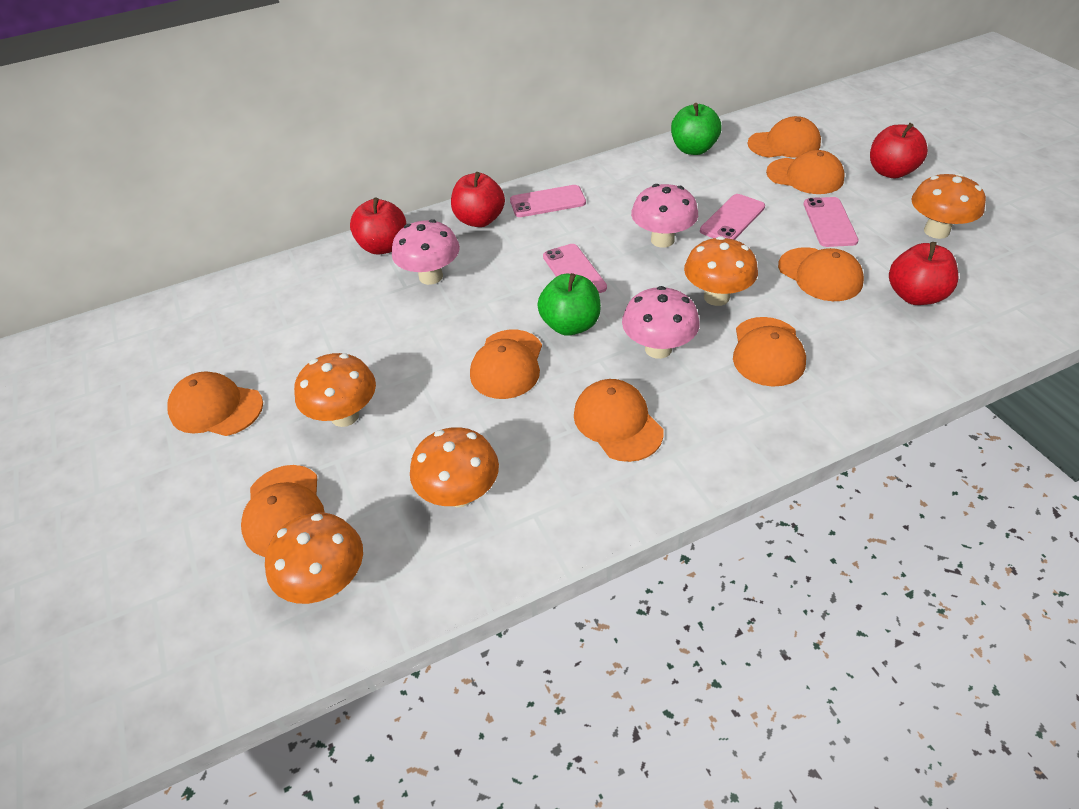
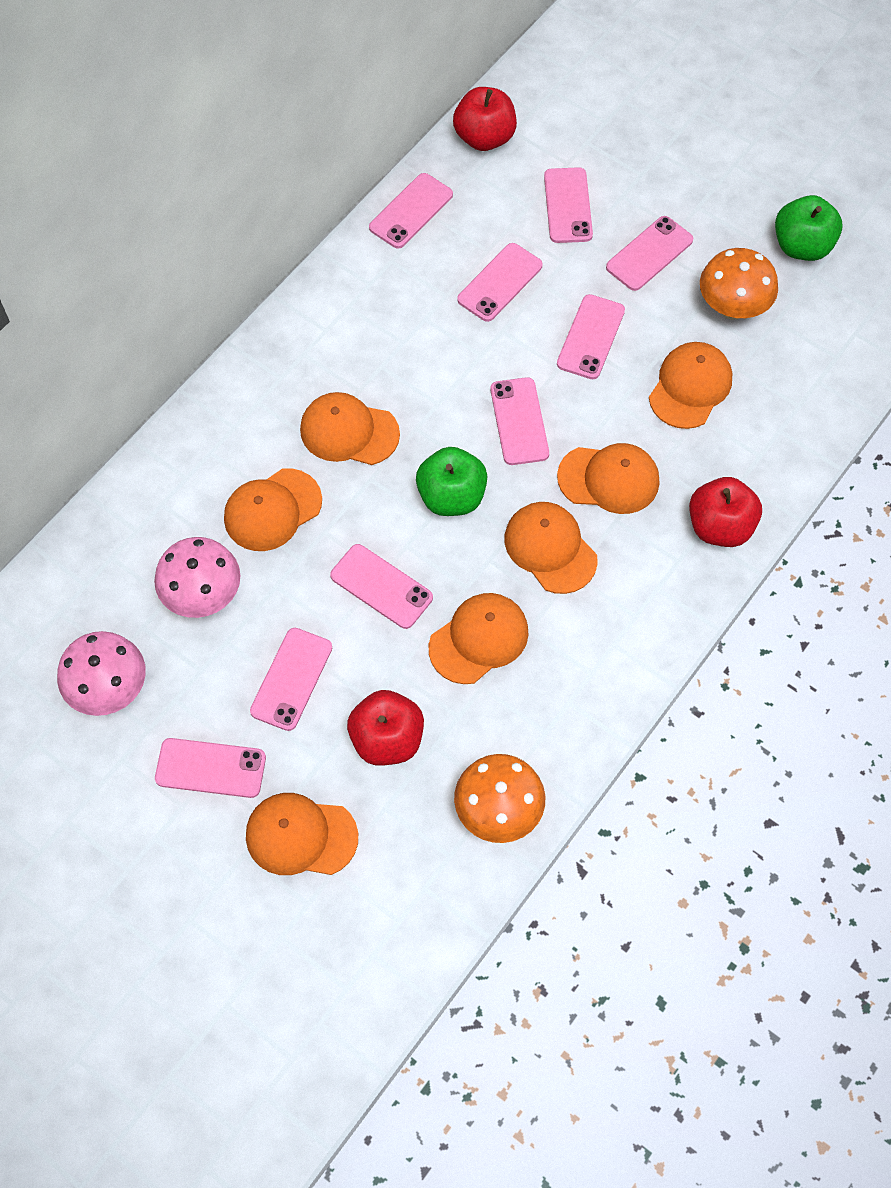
orange cap: [167,371,263,436] [241,465,325,557] [470,330,542,399] [574,379,663,462] [733,317,806,387] [747,116,821,158] [766,150,845,194] [778,247,864,301] = 8 -> [224,468,322,551] [246,793,358,875] [300,392,400,465] [429,593,529,684] [504,502,598,594] [557,443,659,514] [649,342,732,429] = 7
orange mushroom: [265,513,363,604] [294,353,376,427] [410,427,499,507] [684,236,758,306] [911,173,986,239] = 5 -> [454,754,545,843] [700,248,778,320] = 2
pink mushroom: [392,219,460,285] [622,286,700,359] [631,184,698,248] = 3 -> [57,631,146,716] [154,537,240,618] = 2
pink phone: [510,185,586,217] [543,244,607,293] [700,194,765,240] [804,197,858,247] = 4 -> [155,738,266,798] [250,628,332,731] [330,544,433,629] [369,173,453,249] [457,243,543,322] [490,377,549,465] [544,167,593,243] [557,294,625,379] [606,216,693,291] = 9
red apple: [350,197,406,255] [451,172,505,227] [870,123,928,178] [889,242,959,305] = 4 -> [347,690,424,766] [453,87,517,151] [689,477,762,547] = 3

